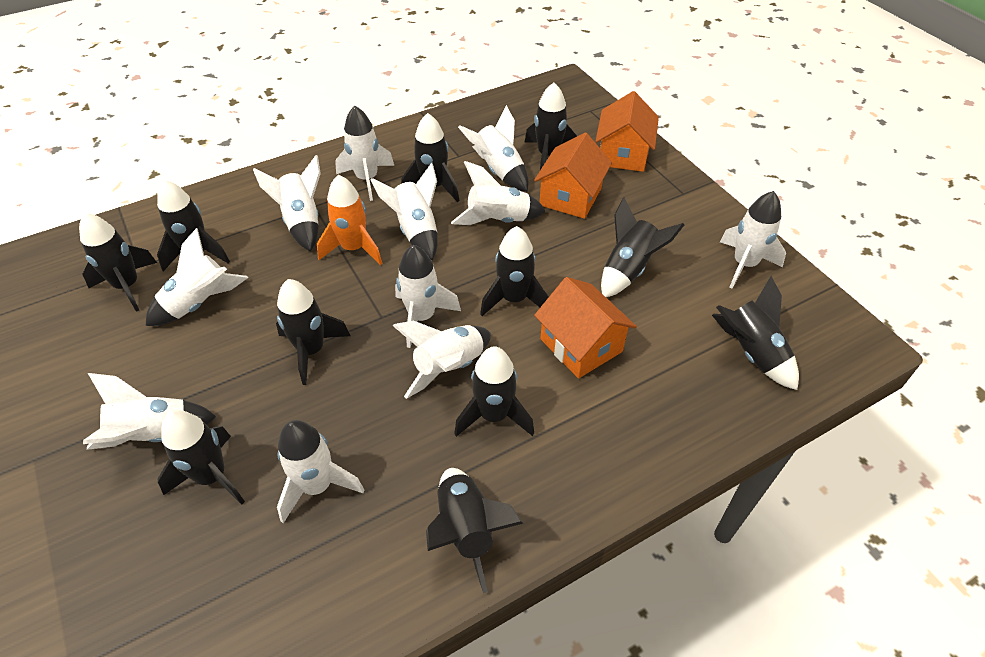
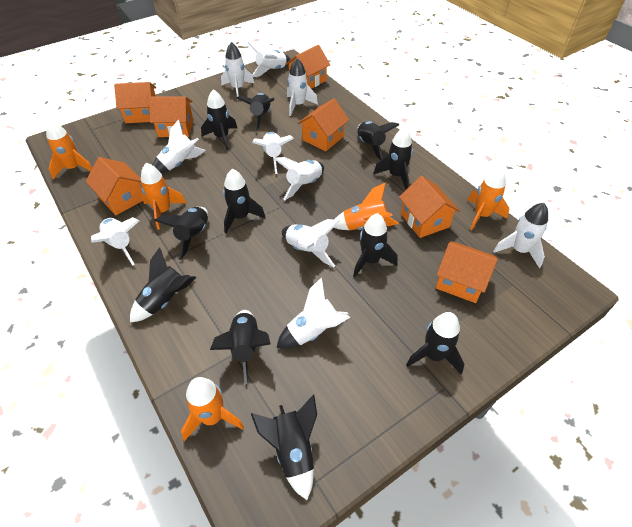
orange house: [534,132,612,219] [534,277,637,378] [596,91,659,172] = 3 -> [86,157,143,215] [114,82,156,123] [149,96,193,137] [285,45,330,89] [298,99,349,151] [399,176,460,238] [436,241,498,303] = 7
orange rocket: [317,175,382,265] = 1 -> [46,120,92,179] [141,163,186,229] [181,377,244,441] [334,182,399,230] [467,167,509,230] = 5
white rocket: [83,373,217,450] [146,228,248,326] [253,155,321,252] [277,420,364,523] [335,105,394,201] [371,163,438,261] [393,321,491,399] [395,245,461,348] [451,161,546,225] [458,105,529,192] [720,191,786,289] = 11 -> [91,217,139,266] [153,119,206,174] [221,42,254,100] [248,42,291,77] [252,132,294,174] [275,157,324,200] [276,277,350,349] [282,219,340,267] [287,58,318,116] [493,203,548,268] = 10

